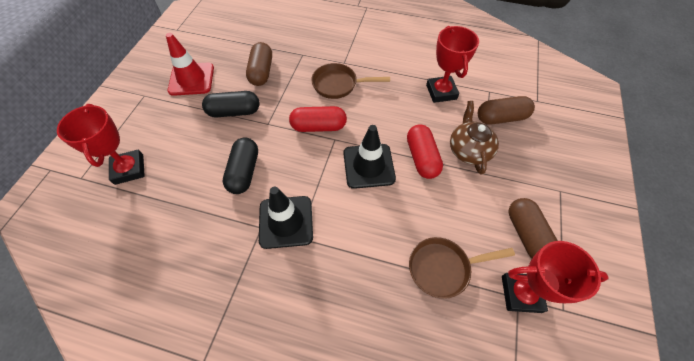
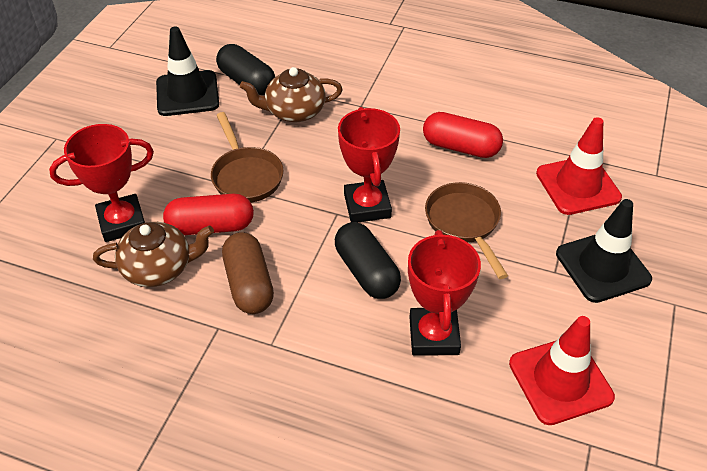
brown capsule: [246,42,272,86] [478,96,535,125] [509,198,558,259] = 3 -> [222,232,274,314] = 1
brown teapot: [450,101,499,175] = 1 -> [93,222,214,287] [240,67,343,122] = 2
red traffic cone: [166,33,214,96] = 1 -> [509,316,615,425] [536,117,622,215] = 2

